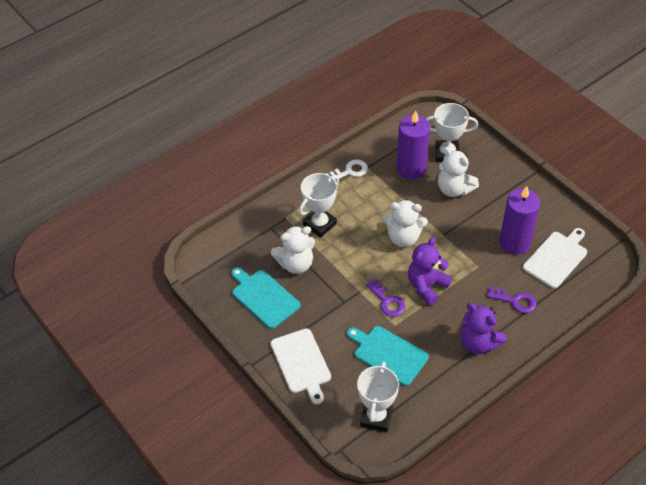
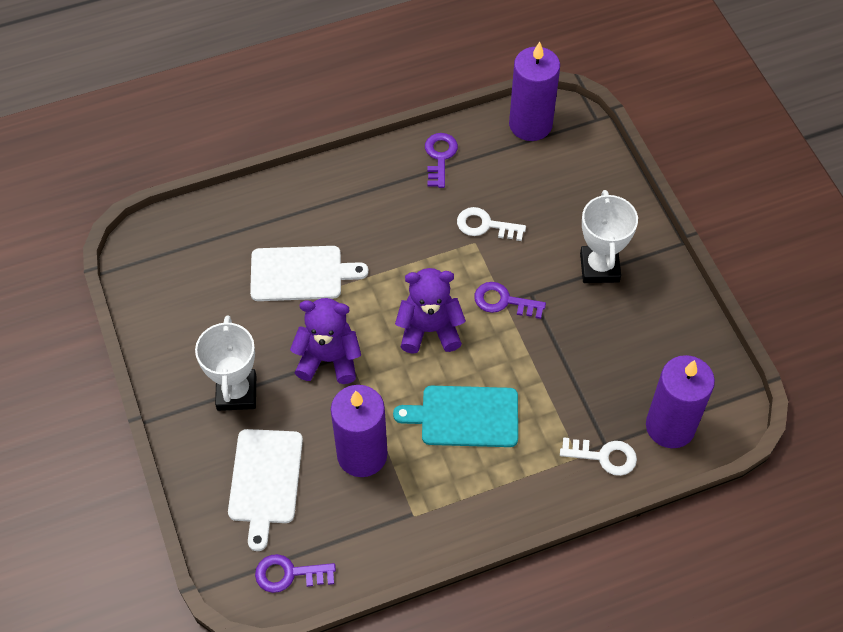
purple candle: [397,111,430,180] [499,186,540,255] = 2 -> [331,385,388,477] [509,41,560,141] [646,355,715,448] = 3
purple key: [366,279,405,317] [487,286,536,313] = 2 -> [255,554,336,593] [425,133,458,188] [474,282,546,319] = 3
turquoise cutting board: [231,267,301,329] [347,326,429,386] = 2 -> [393,386,518,447] = 1
white key: [326,159,368,181] = 1 -> [457,207,526,241] [560,437,637,476] = 2
white teddy bear: [271,226,315,274] [382,199,428,247] [438,147,479,197] = 3 -> none = 0
white trophy: [299,173,339,238] [357,362,399,432] [426,103,478,162] = 3 -> [195,315,256,411] [580,190,638,283] = 2

